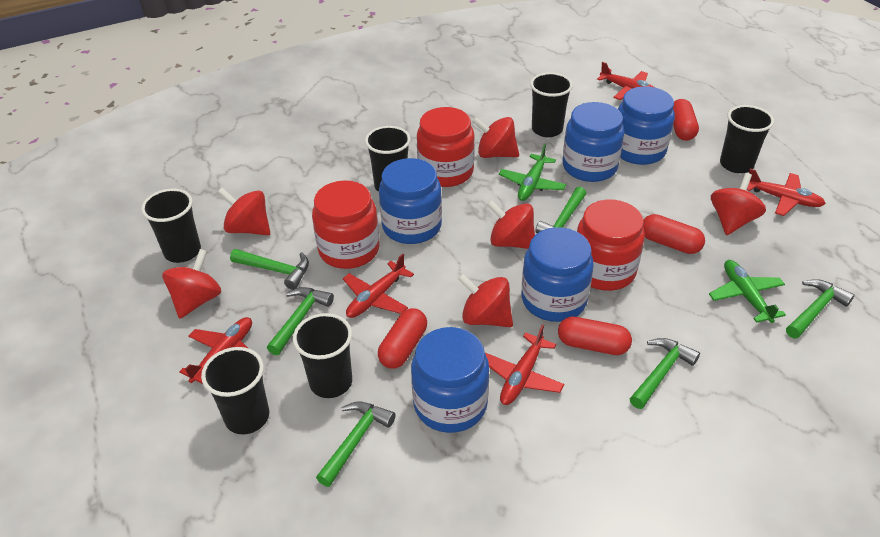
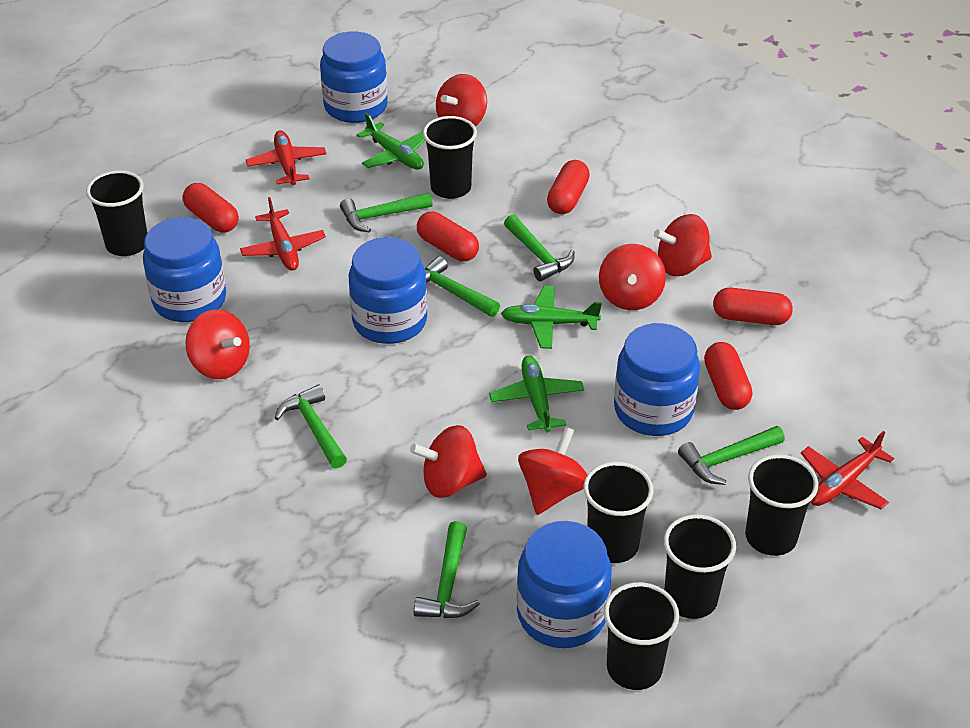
green plane: [499,144,566,201] [709,260,786,323] = 2 -> [356,113,425,170] [489,356,584,432] [501,286,602,349] = 3
red capsule: [378,308,427,369] [558,317,632,355] [643,214,705,254] [673,99,699,141] = 4 -> [183,183,239,233] [417,212,479,262] [547,160,590,214] [704,342,752,410] [713,288,793,325] = 5
red jar: [312,180,380,269] [417,107,475,187] [577,199,645,291] = 3 -> none = 0
red plane: [179,317,252,384] [343,254,414,318] [485,324,564,405] [597,62,654,100] [747,169,826,216] = 5 -> [240,197,326,271] [246,130,326,186] [801,431,894,509] = 3

